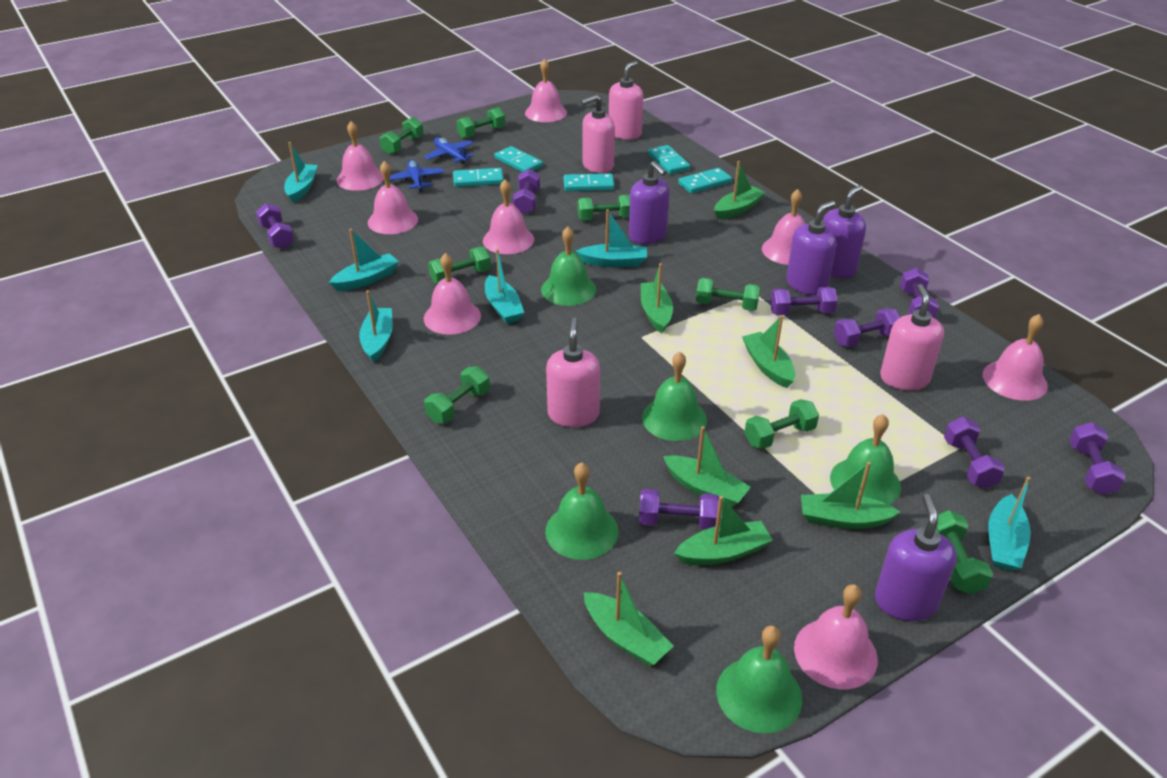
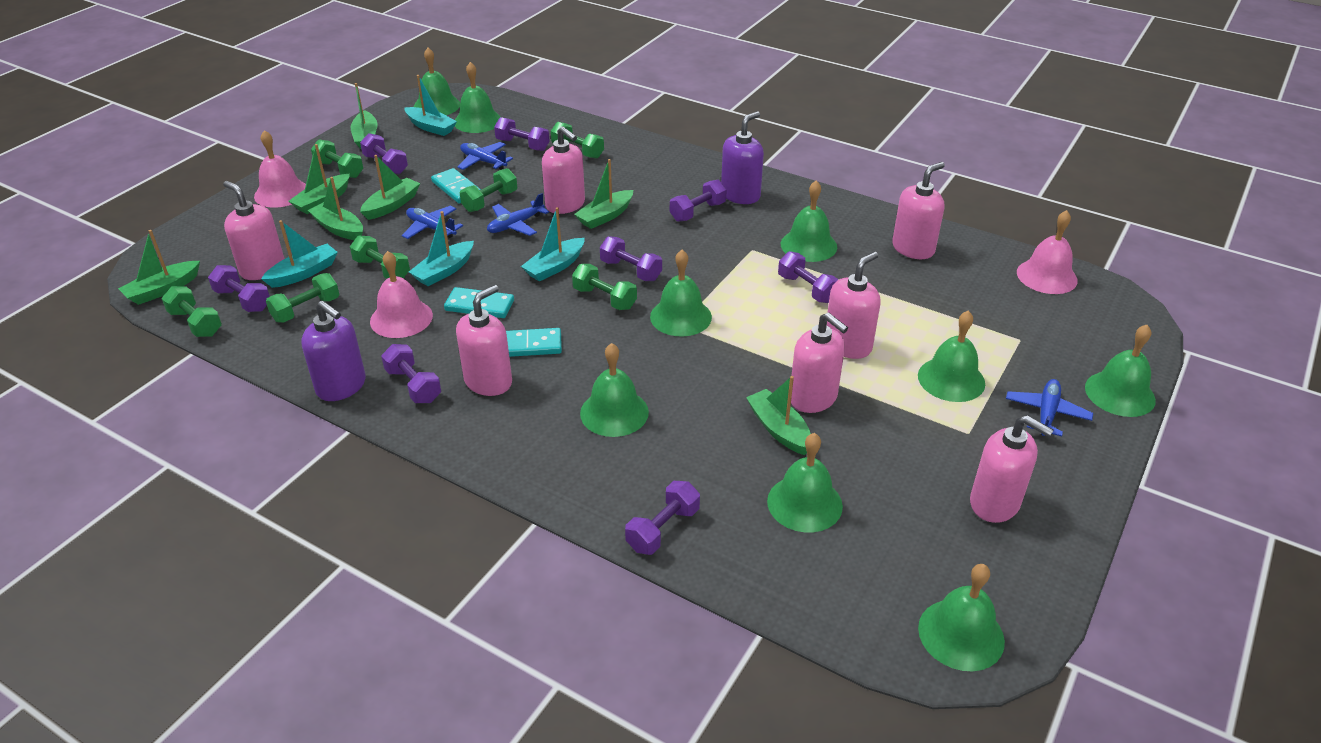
blue plane: [390,159,445,192] [424,138,474,164] = 2 -> [402,206,463,239] [457,142,513,170] [487,193,549,236] [1006,379,1093,436] = 4
green bell: [541,227,596,306] [545,462,619,560] [642,352,707,441] [716,626,802,733] [830,414,901,505] = 5 -> [414,48,460,115] [455,62,500,133] [580,343,649,437] [650,250,712,337] [767,433,843,533] [781,181,837,262] [918,311,985,402] [918,564,1005,671] [1085,325,1156,417] = 9
green dumbbell: [380,117,423,155] [424,366,490,423] [428,247,491,284] [456,107,505,139] [578,195,630,221] [696,278,760,311] [744,399,819,449] [936,510,993,594] = 8 -> [161,286,222,337] [266,273,340,323] [311,140,363,178] [350,236,410,279] [460,168,517,212] [551,122,604,159] [572,264,637,310] = 7
pink bell: [337,121,384,191] [368,161,418,234] [424,253,481,335] [483,179,534,254] [525,59,567,122] [762,189,806,265] [794,584,878,689] [982,314,1048,401] = 8 -> [254,130,306,208] [370,251,433,338] [1017,210,1078,294] = 3
pink soap dispenser: [546,317,600,427] [581,95,615,173] [609,61,643,140] [880,284,944,390] = 4 -> [223,181,285,280] [456,285,512,396] [542,126,585,214] [791,312,848,413] [827,252,881,359] [892,162,945,259] [970,415,1054,523] = 7
purple soap dispenser: [629,161,670,244] [786,201,836,295] [823,185,866,278] [875,494,957,621] = 4 -> [301,300,366,401] [721,111,764,204] = 2
turquoise boat: [284,142,318,203] [329,229,399,291] [359,290,393,363] [485,249,524,324] [576,209,647,267] [988,477,1031,571] = 6 -> [261,220,338,288] [404,75,457,136] [409,211,474,286] [521,207,585,281] = 4
turquoise domino: [453,168,504,187] [494,146,543,172] [563,173,614,191] [648,145,690,174] [678,168,732,194] = 5 -> [431,168,481,204] [444,287,514,318] [506,328,562,357] = 3

